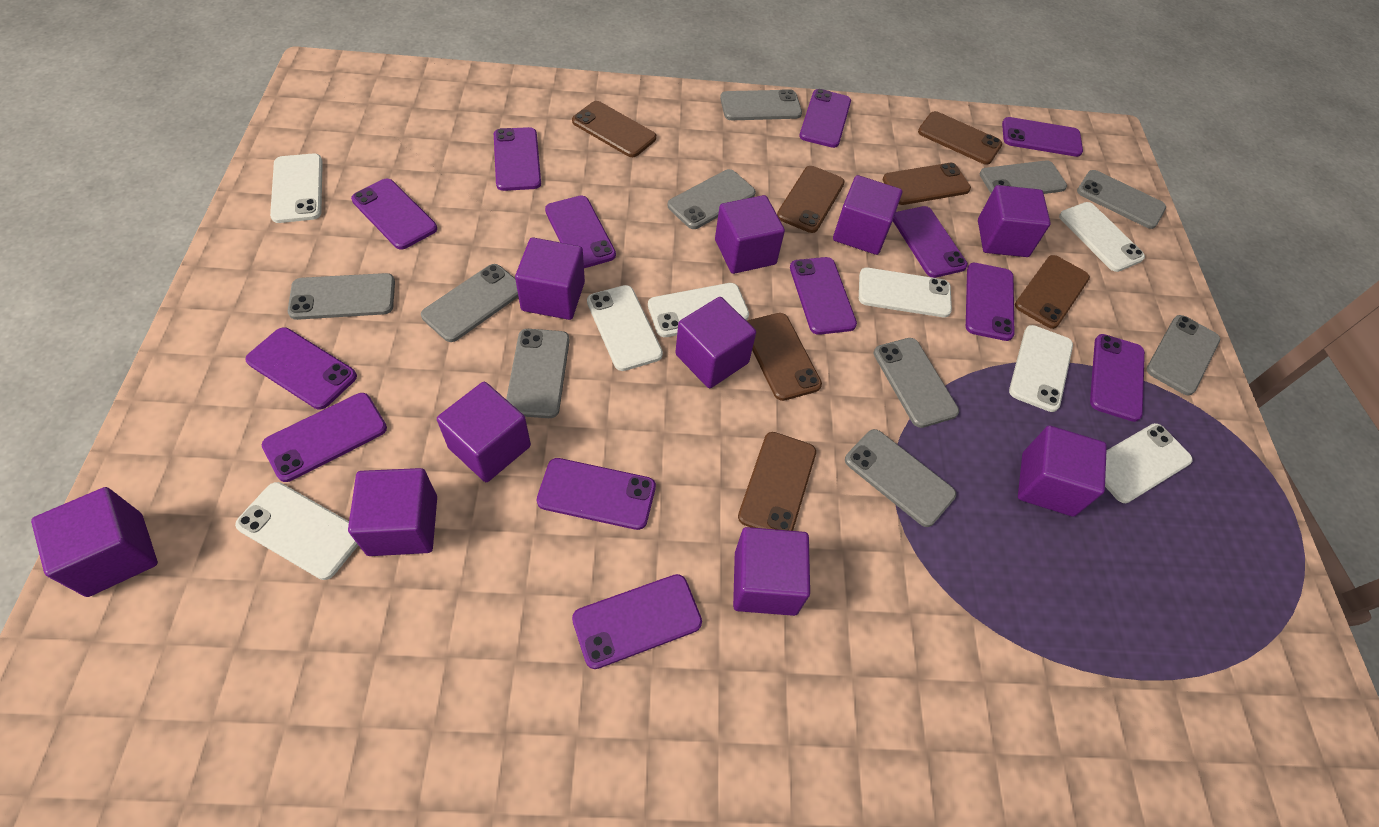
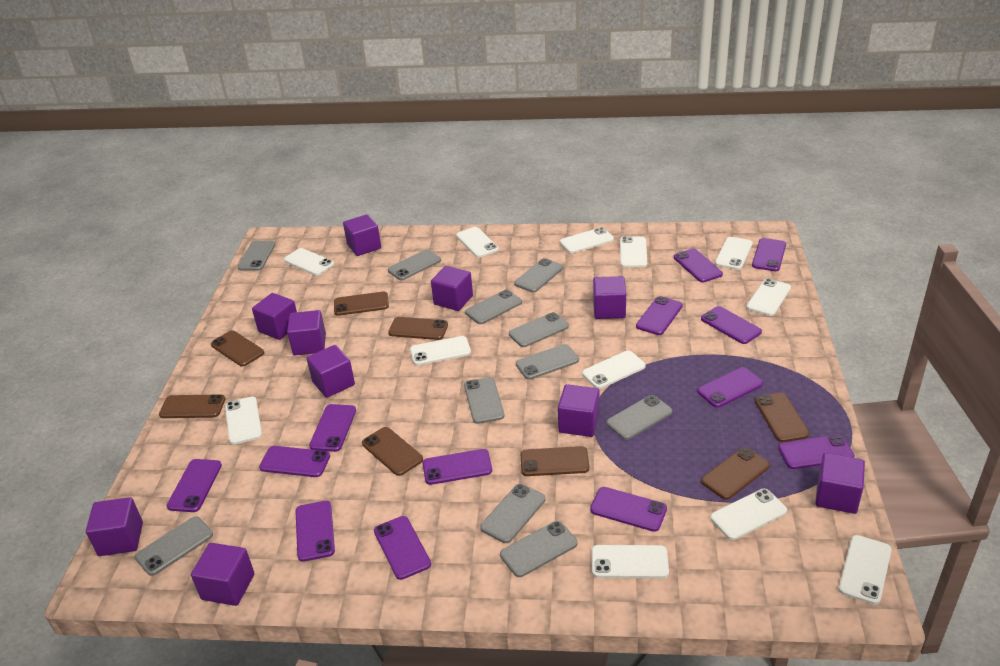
brown phone: [572,101,656,157] [738,432,816,531] [747,313,822,401] [777,166,845,233] [883,163,971,205] [918,111,1002,165] [1015,255,1090,329] = 7 -> [159,394,226,418] [211,331,264,367] [334,291,389,316] [362,427,423,476] [388,317,448,340] [521,446,589,476] [701,447,770,500] [755,393,809,442] = 8
grey phone: [288,273,395,320] [421,264,518,342] [506,329,570,418] [667,169,756,229] [720,89,802,120] [845,429,956,527] [874,338,959,428] [980,160,1067,194] [1077,170,1166,229] [1146,315,1220,395] = 10 -> [135,516,213,576] [238,241,275,271] [388,249,441,280] [464,377,505,424] [465,290,522,324] [480,484,546,543] [500,521,578,577] [509,312,569,347] [514,258,563,292] [516,344,579,380] [606,395,672,440] = 11
white phone: [235,482,358,580] [270,154,323,223] [587,285,663,371] [648,283,749,337] [859,268,952,317] [1009,325,1073,412] [1059,202,1145,272] [1105,423,1193,503] = 8 -> [225,397,262,445] [284,248,334,276] [410,336,471,366] [456,227,499,258] [560,227,614,253] [582,350,646,389] [592,545,669,578] [620,236,647,267] [710,489,787,540] [715,237,753,270] [746,278,791,316] [839,535,892,605] = 12

